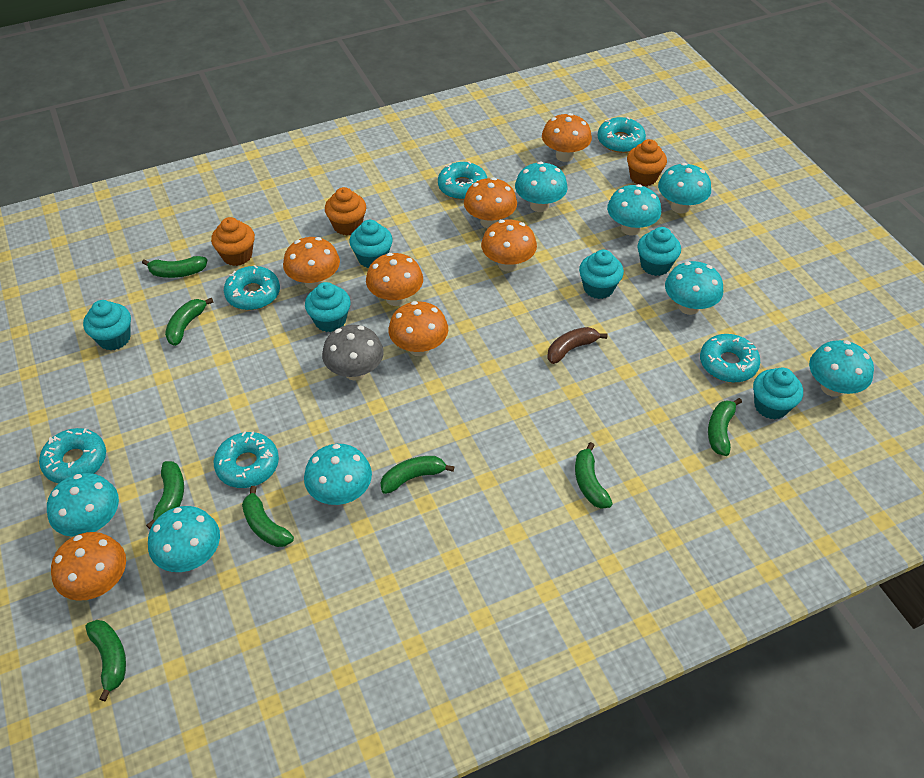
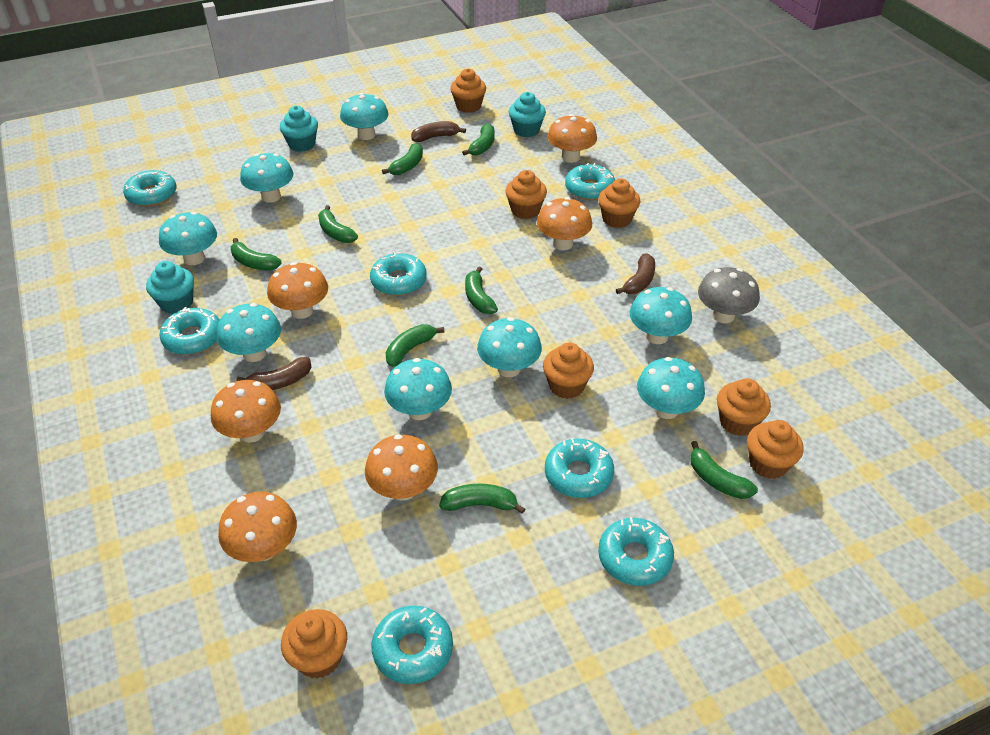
brown banana: [547,327,608,364] = 1 -> [236,357,311,390] [411,121,466,142] [616,253,655,294] = 3
orange cupcake: [211,217,255,266] [325,187,366,235] [627,139,667,186] = 3 -> [281,609,347,679] [450,68,486,113] [505,170,547,219] [543,342,594,399] [598,179,640,228] [717,378,771,436] [747,420,804,479] = 7
orange mushroom: [51,532,126,601] [283,237,340,289] [366,253,423,306] [388,301,448,356] [464,177,517,228] [481,220,537,271] [542,113,592,162] = 7 -> [211,380,281,443] [218,492,297,562] [267,262,328,319] [365,434,438,501] [537,197,592,250] [547,114,597,163] = 6
turquoise cupcake: [83,300,131,351] [305,282,351,332] [349,220,393,268] [579,250,624,299] [638,227,681,276] [753,367,803,419] = 6 -> [146,261,194,314] [280,106,318,152] [509,92,546,137] = 3
turquoise donut: [39,428,106,483] [214,431,279,488] [224,265,280,310] [438,161,487,200] [597,117,646,153] [700,334,760,383] = 6 -> [123,170,176,207] [159,307,220,355] [370,252,427,296] [371,605,453,684] [545,438,614,498] [565,163,615,200] [598,517,674,586] = 7

